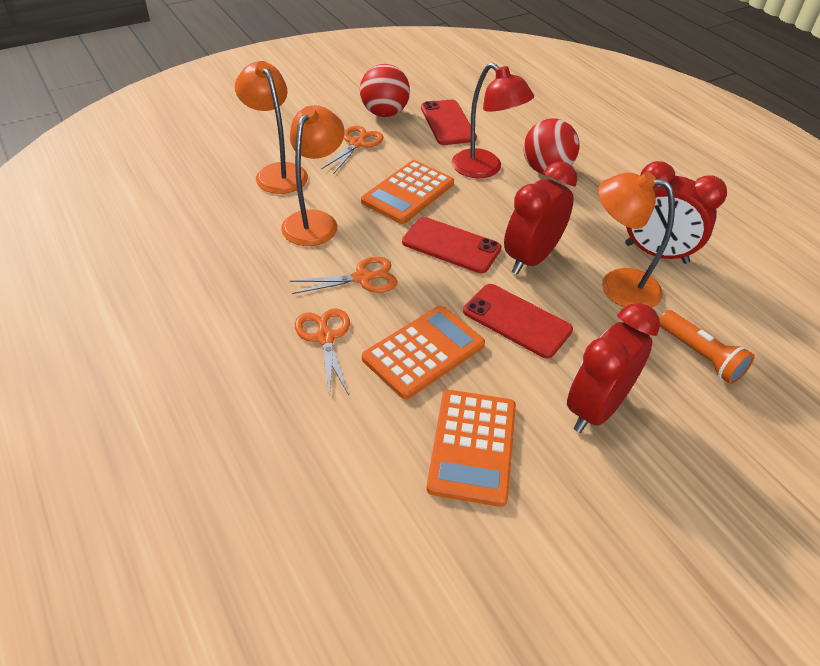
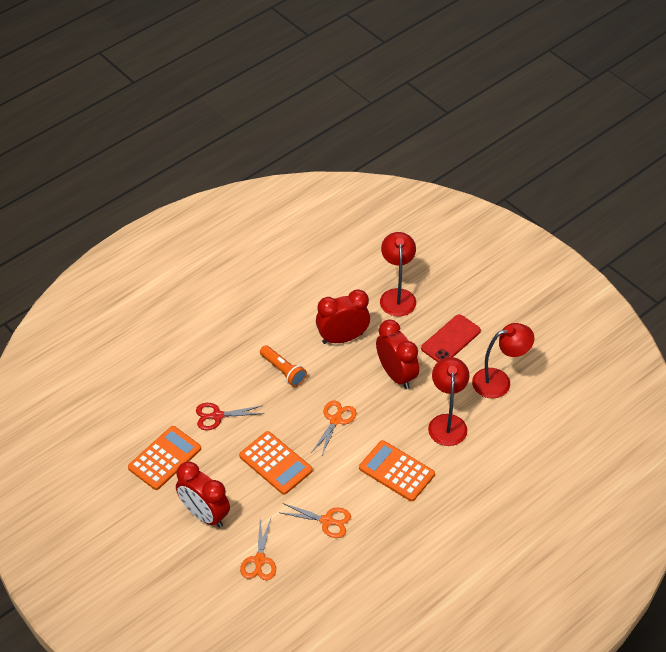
orange lamp: [235,61,308,194] [281,105,345,246] [598,172,675,308] = 3 -> none = 0
red ball: [360,64,410,117] [523,118,580,175] = 2 -> none = 0
red lamp: [452,63,534,178] = 1 -> [380,232,416,317] [428,357,470,446] [472,323,534,398] = 3
red phone: [402,217,502,273] [421,100,477,145] [463,284,573,358] = 3 -> [421,314,481,362] = 1
red scissors: none = 0 -> [196,403,264,430] = 1

